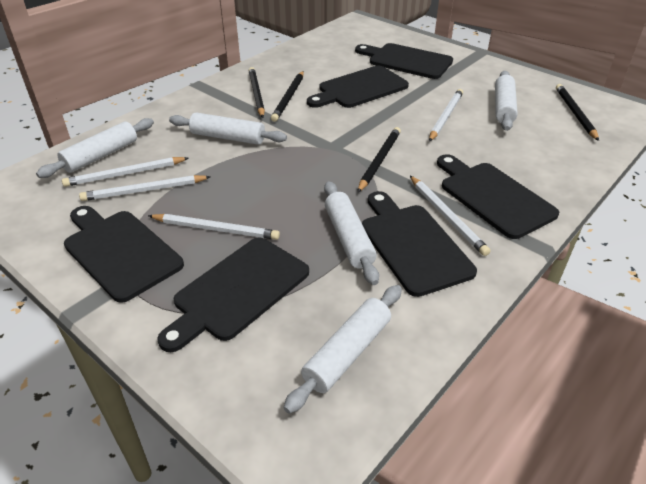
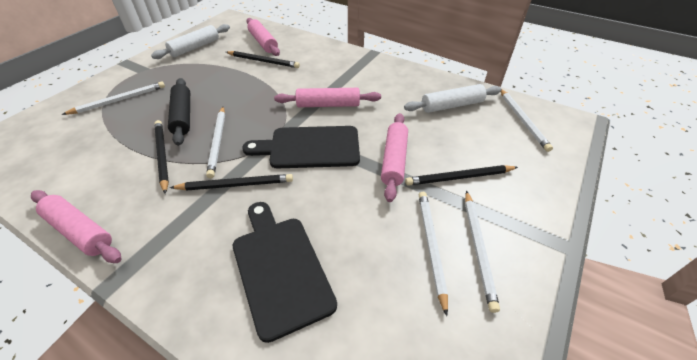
black cutting board: [64,206,184,303] [157,237,309,352] [307,66,409,108] [355,43,453,79] [362,191,477,297] [437,154,559,239] = 6 -> [233,202,337,343] [242,126,360,169] = 2
black rolling pin: none = 0 -> [168,78,190,146] = 1
pink rolling pin: none = 0 -> [31,190,122,263] [247,18,280,56] [274,88,381,107] [381,113,408,202] = 4
white rolling pin: [36,118,154,178] [169,113,287,145] [283,285,402,414] [324,181,379,285] [495,71,518,131] = 5 -> [151,24,230,59] [404,84,502,113] = 2

